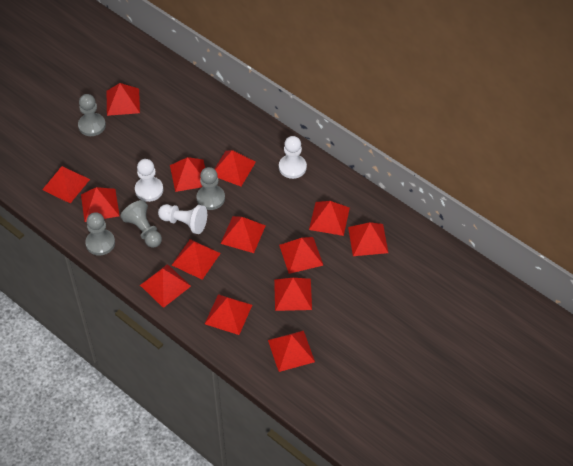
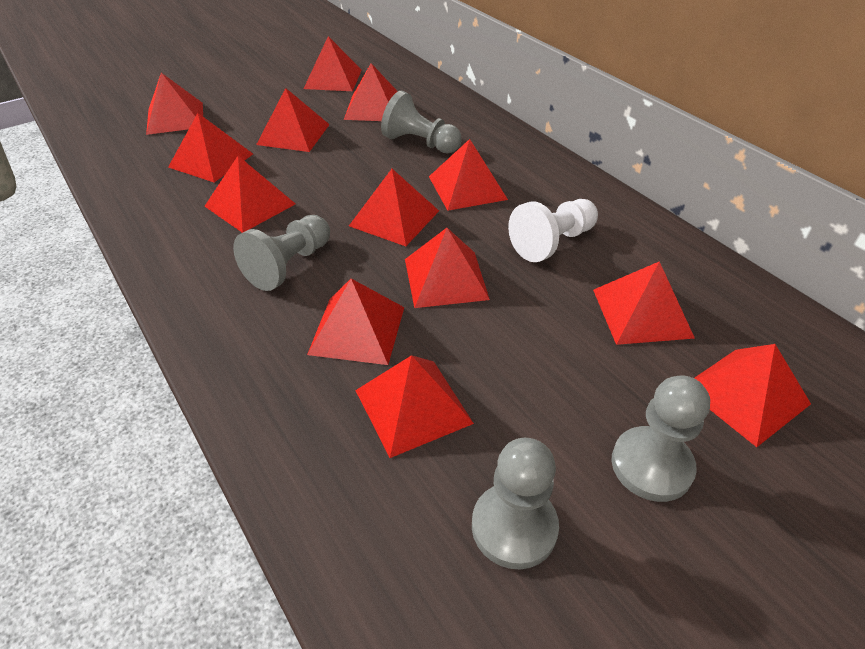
red pyramid: [42,166,90,203] [81,187,120,222] [107,83,140,116] [140,264,191,308] [170,157,205,192] [172,239,221,280] [205,294,252,335] [215,150,256,186] [220,216,266,253] [268,331,315,372] [274,278,312,311] [279,237,324,274] [309,201,350,236] [348,222,388,256] = 14 -> [146,73,203,135] [168,113,253,182] [205,156,296,233] [256,88,330,152] [303,36,362,91] [307,279,404,365] [344,63,398,121] [349,169,439,246] [355,355,474,458] [405,228,490,308] [429,139,508,211] [593,261,695,345] [694,344,811,447] = 13
white pawn: [135,159,163,202] [158,204,207,234] [279,136,307,179] = 3 -> [508,199,598,262] = 1

